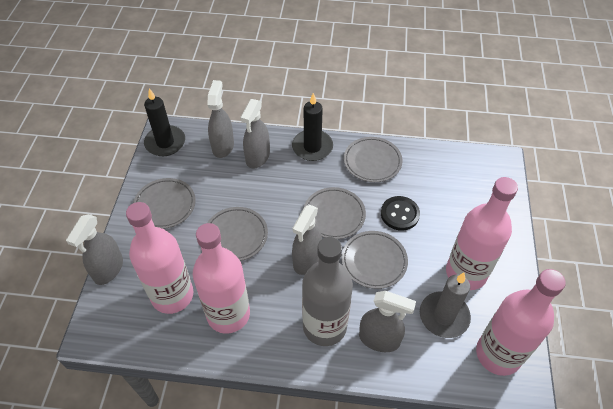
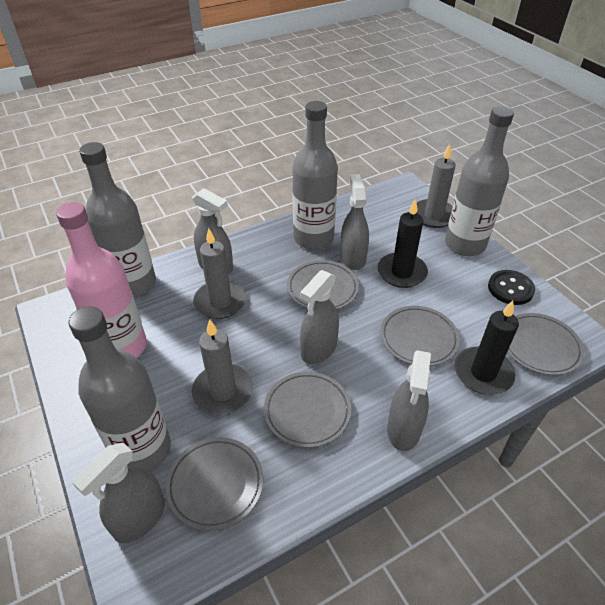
grey bottle: [302,237,353,346] = 1 -> [68,306,171,471] [79,142,156,297] [293,101,338,250] [445,106,514,256] = 4
grey candle: [420,273,471,338] = 1 -> [192,319,253,414] [193,228,246,319] [417,144,456,228] = 3
pink bottle: [126,202,194,314] [193,223,250,334] [446,177,518,290] [476,269,566,376] = 4 -> [56,202,147,358] = 1

